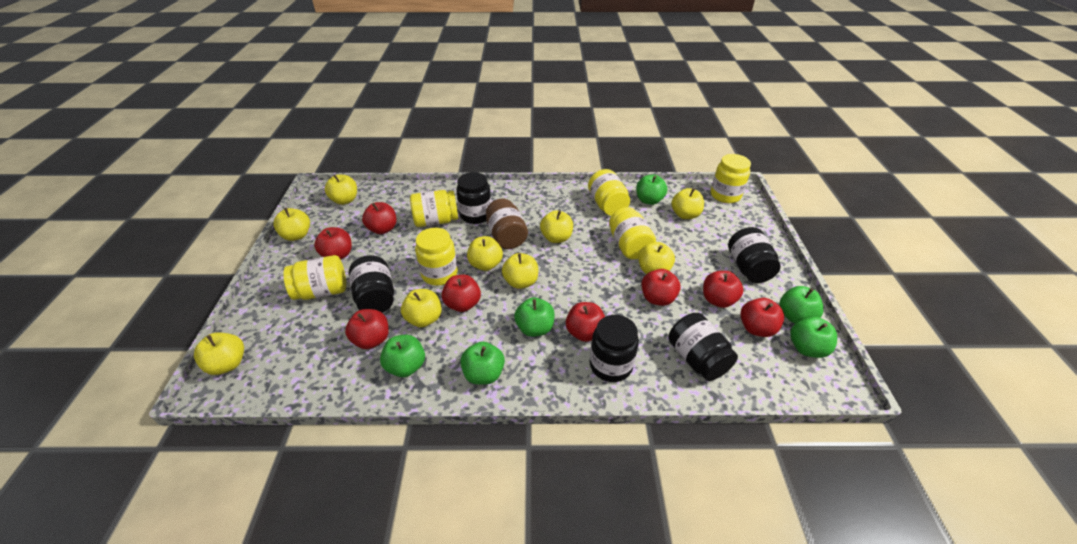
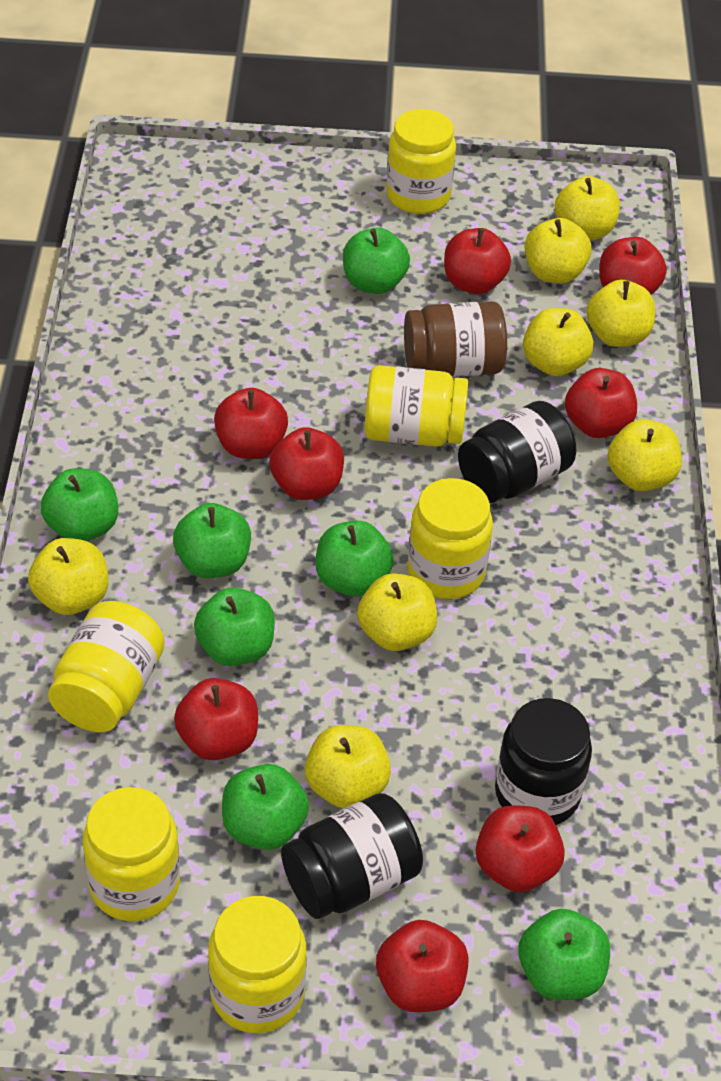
black jar: [349,255,394,313] [456,172,491,224] [590,315,639,382] [668,313,738,381] [728,227,781,283] = 5 -> [281,793,423,919] [458,401,576,503] [495,698,592,825] = 3
green apple: [380,335,425,377] [460,341,505,385] [514,297,555,337] [636,175,667,205] [779,286,824,324] [790,317,837,358] = 6 -> [41,468,118,541] [173,503,251,578] [194,587,275,666] [222,764,309,850] [316,521,394,596] [343,228,410,294] [519,909,610,1000] = 7
yellow apple: [194,332,244,375] [273,208,310,241] [325,174,357,205] [401,289,442,327] [467,236,503,271] [502,253,538,289] [540,210,573,243] [638,242,675,274] [671,188,704,219] = 9 -> [28,538,108,615] [305,725,391,808] [357,573,437,651] [523,308,594,376] [524,218,592,284] [555,176,620,240] [587,280,656,347] [607,419,682,491] = 8

